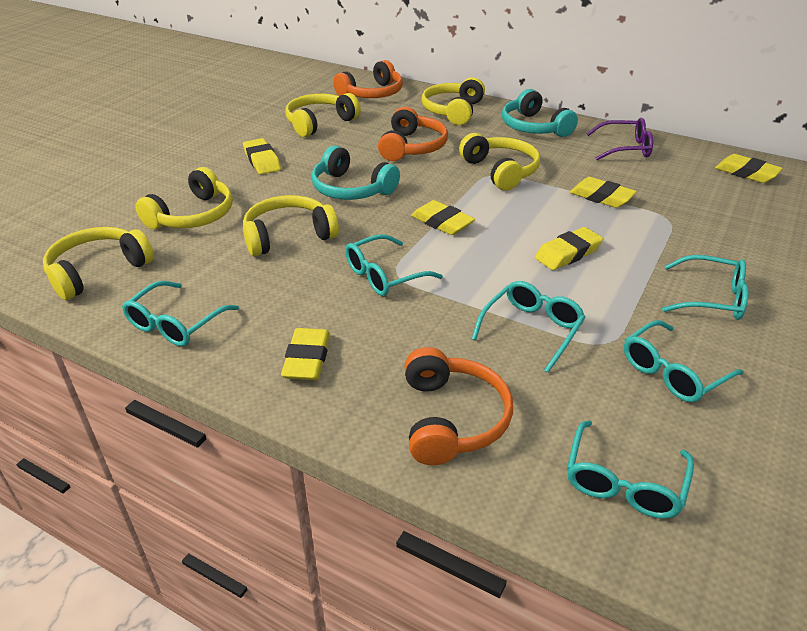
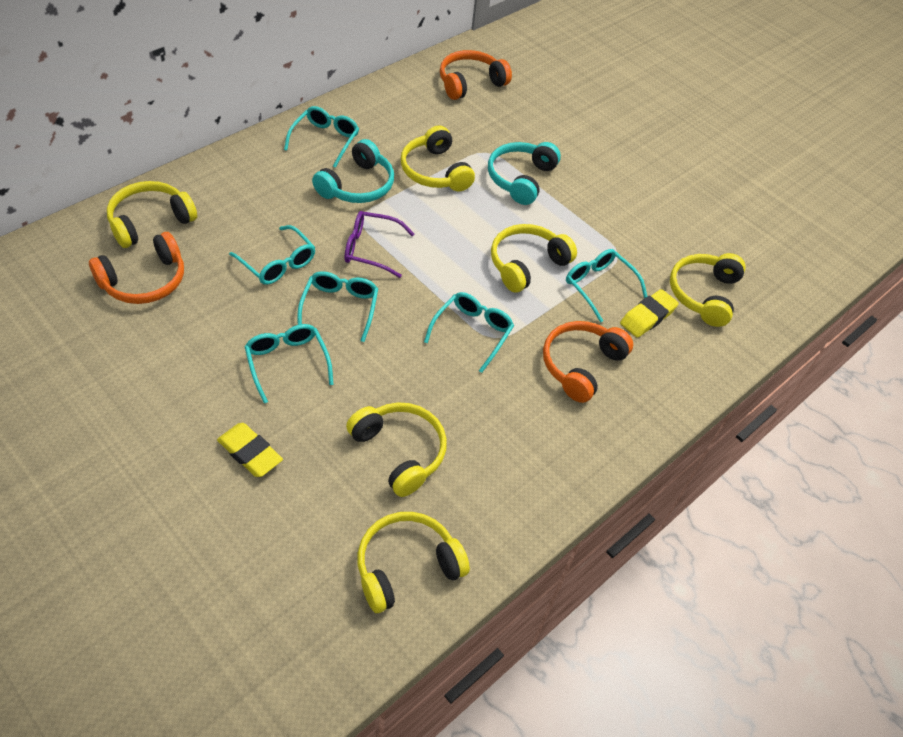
yellow eraser: [243,138,281,175] [281,328,330,380] [411,200,475,235] [535,227,603,270] [570,177,637,208] [715,154,783,183] = 6 -> [217,423,283,477] [620,289,679,338] = 2

